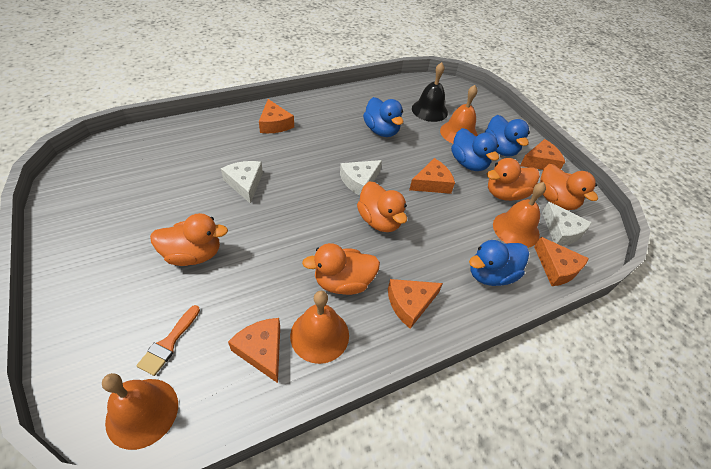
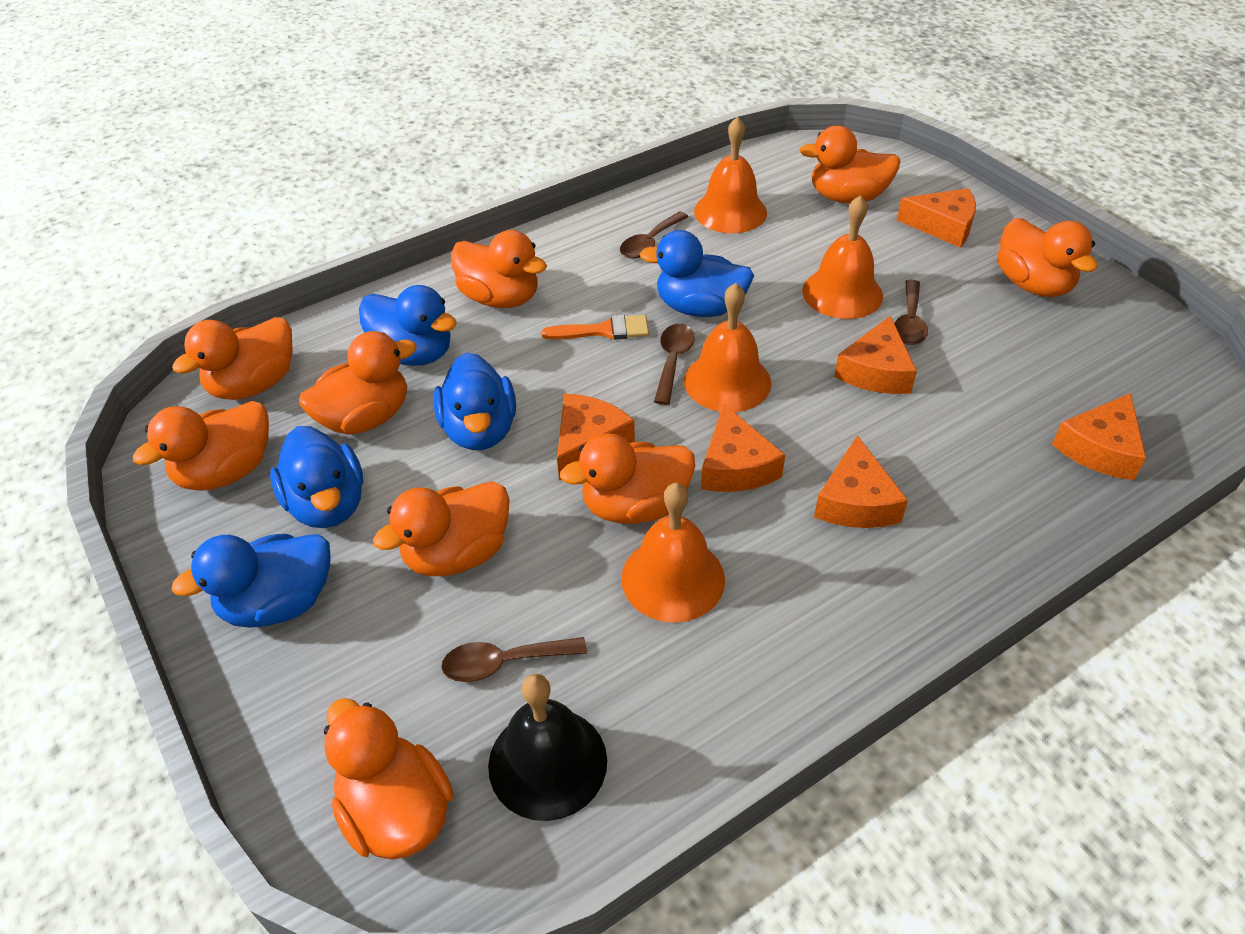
blue duck: [363,97,403,137] [451,128,499,171] [469,240,529,286] [485,115,530,156] = 4 -> [171,534,331,628] [270,426,363,528] [359,285,457,366] [434,353,516,450] [639,230,754,317] = 5
brown spoon: none = 0 -> [441,637,587,682] [620,212,689,258] [654,324,695,405] [894,280,928,345] = 4
orange duck: [150,213,228,266] [302,243,380,295] [357,182,407,232] [487,158,540,201] [540,164,598,210] = 5 -> [133,401,269,491] [172,317,293,400] [299,331,417,435] [324,698,454,860] [373,481,510,576] [451,230,547,308] [560,433,695,524] [799,125,900,203] [997,218,1098,297] = 9
white cheese: [221,161,263,204] [340,160,382,195] [542,202,592,246] = 3 -> none = 0

